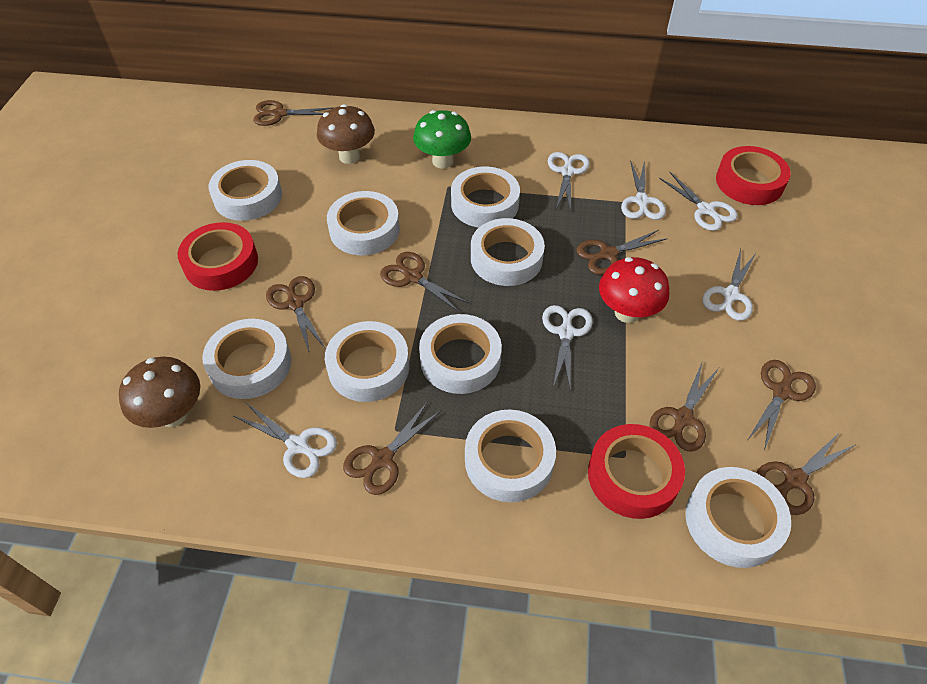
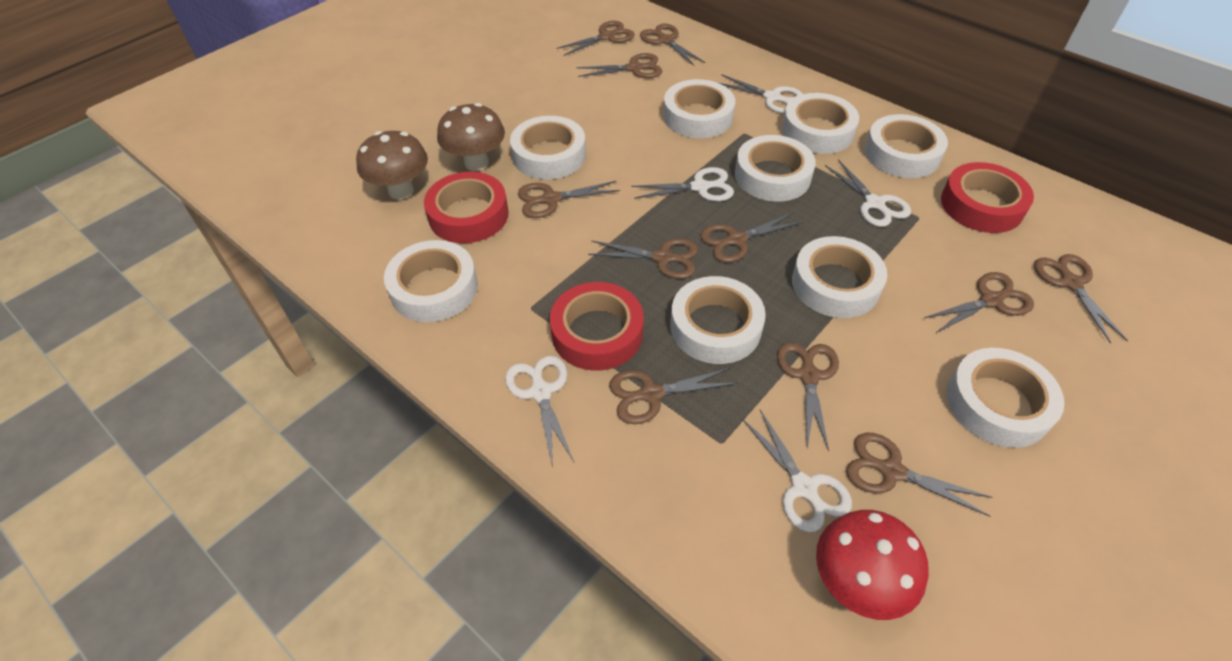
brown scissors: [253,100,334,126] [266,276,326,352] [343,402,441,495] [380,252,469,312] [576,230,668,275] [650,363,719,452] [748,360,816,451] [756,432,855,515] = 8 -> [518,181,620,218] [557,21,635,56] [576,53,662,78] [588,238,698,279] [609,368,738,424] [640,23,705,67] [700,212,804,263] [777,342,839,451] [846,432,993,517] [924,272,1034,333] [1034,254,1128,343] = 11
green mushroom: [413,110,471,169] = 1 -> none = 0
white scissors: [234,402,337,478] [542,305,593,391] [548,152,590,212] [621,160,666,220] [659,172,738,231] [702,249,755,321] = 6 -> [505,356,574,467] [631,167,734,201] [719,74,803,113] [742,409,852,532] [825,159,911,227] = 5

